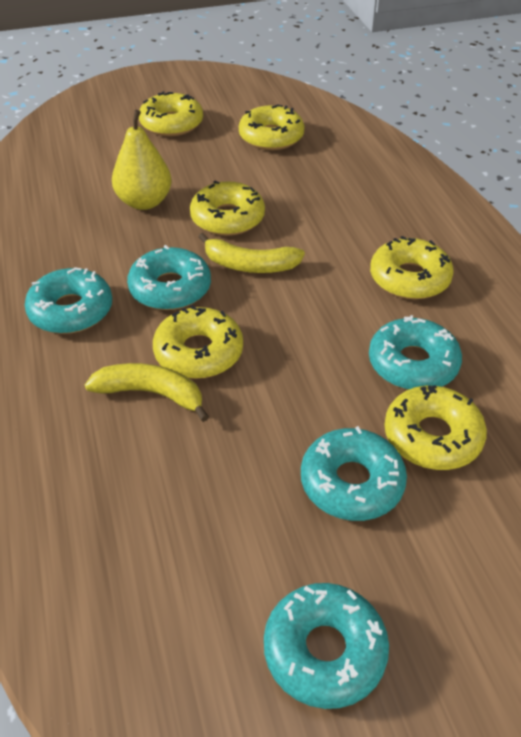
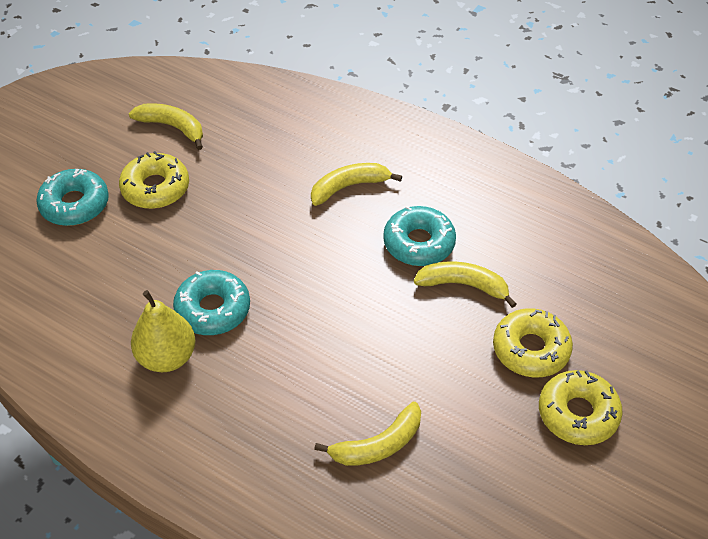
turquoise donut: [25,267,112,334] [127,245,211,310] [264,583,389,709] [301,426,407,521] [369,315,462,390] = 5 -> [36,169,109,226] [173,270,250,335] [383,206,456,266] = 3
yellow banana: [85,363,209,422] [198,233,305,273] = 2 -> [129,103,203,150] [311,163,402,206] [314,402,421,466] [414,262,517,308] = 4
yellow donut: [139,91,203,136] [153,305,243,379] [190,181,265,236] [239,104,305,150] [370,236,454,300] [385,385,487,470] = 6 -> [119,151,189,209] [493,308,573,378] [539,370,622,445] = 3

